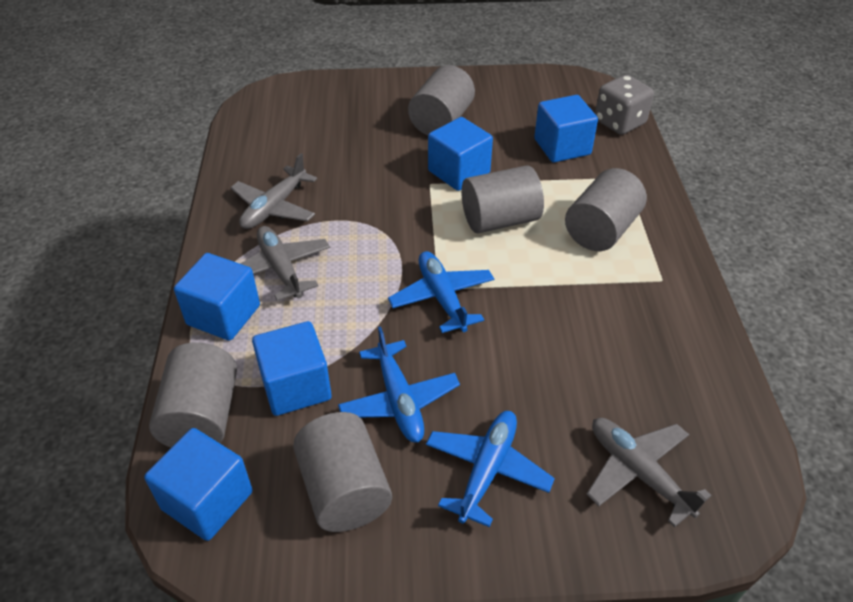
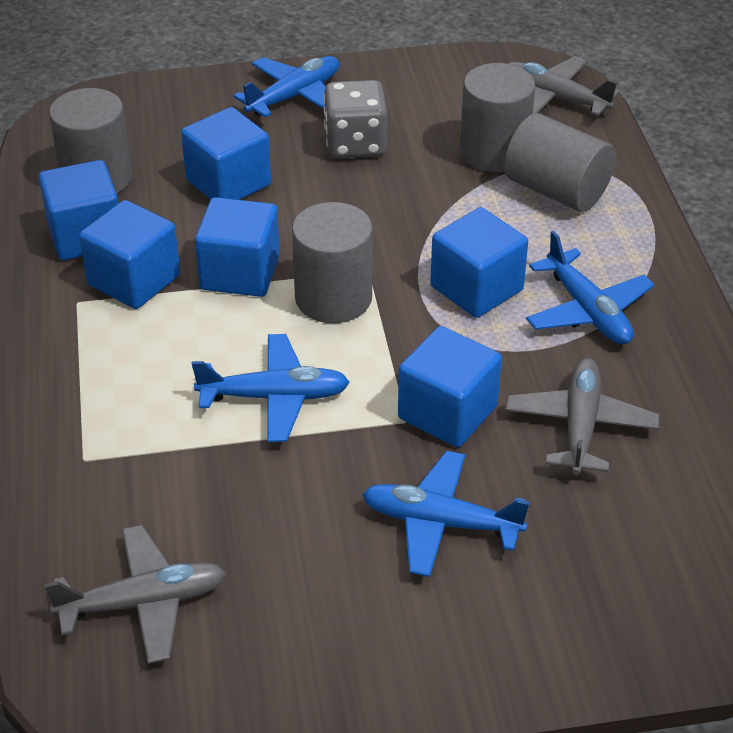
blue cube: [144,428,253,541] [174,253,260,341] [252,321,332,416] [428,117,493,191] [534,95,598,163] = 5 -> [39,160,119,260] [79,200,180,309] [181,107,271,200] [195,197,280,297] [398,326,502,447] [430,207,528,318] = 6
blue plane: [338,326,460,442] [388,251,494,333] [426,411,555,527] = 3 -> [192,334,350,442] [234,56,339,117] [362,451,530,577] [526,231,654,344] = 4
grey cylinder: [149,342,237,447] [293,412,392,532] [408,65,475,135] [461,165,544,234] [565,168,647,251] = 5 -> [49,88,132,194] [292,202,373,323] [460,63,535,172] [504,113,616,212] = 4

